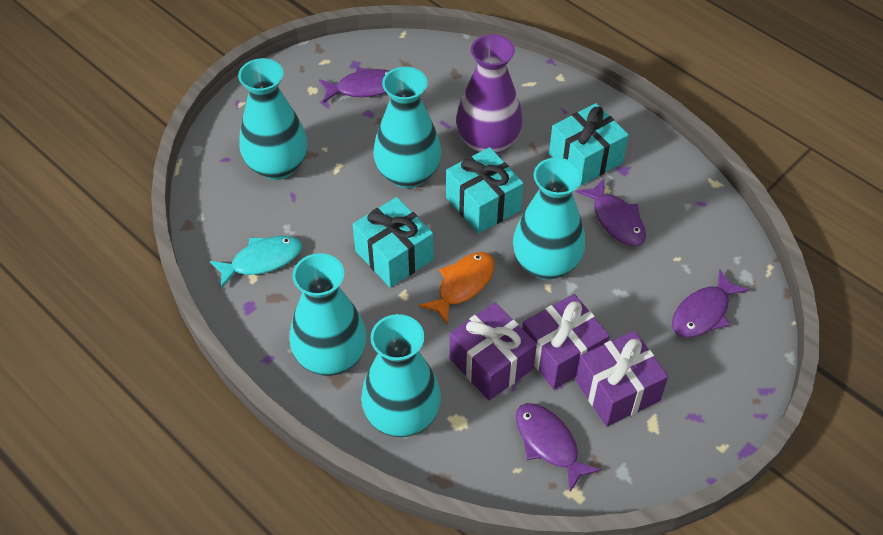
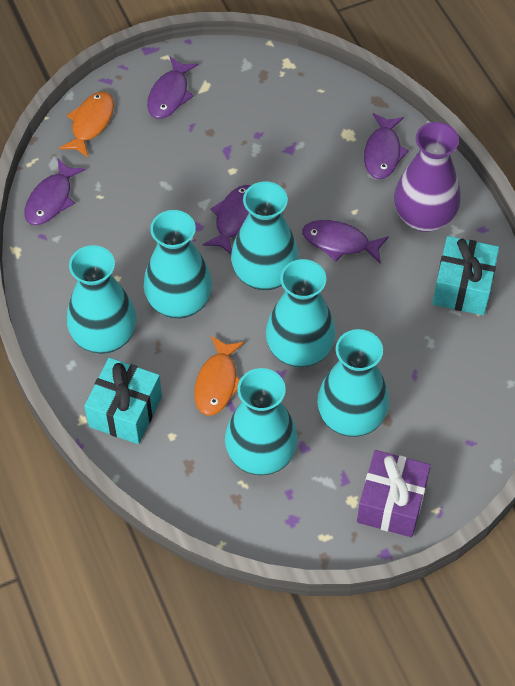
orange fish: [419,252,495,325] = 1 -> [59,92,114,157] [194,336,244,416] = 2
purple fish: [319,67,389,103] [516,403,601,492] [576,179,646,246] [672,270,749,338] = 4 -> [24,158,86,225] [147,57,198,119] [203,185,251,254] [302,220,389,263] [364,113,409,179] = 5
purple gift: [449,302,537,400] [522,294,610,389] [575,331,668,426] = 3 -> [357,450,431,537] = 1
turquoise fish: [210,236,302,288] = 1 -> none = 0
turquoise gift: [353,197,433,288] [446,147,524,234] [549,103,629,186] = 3 -> [84,358,162,444] [432,236,499,315] = 2
turquoise vase: [238,58,307,180] [290,253,367,376] [361,314,441,437] [373,67,442,188] [513,157,585,280] = 5 -> [67,245,136,354] [143,210,212,319] [225,368,298,475] [231,182,299,290] [266,259,336,368] [317,329,389,437] = 6

